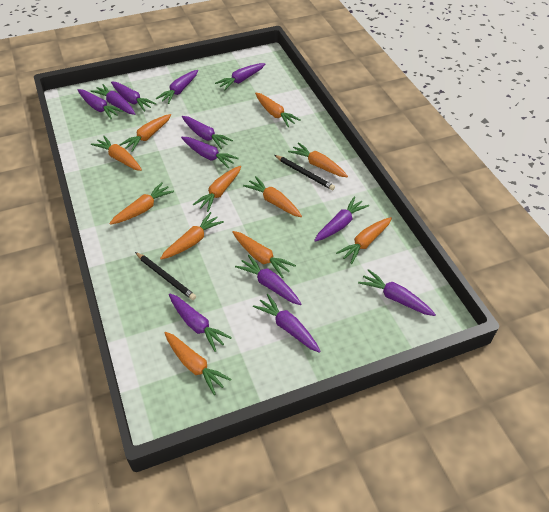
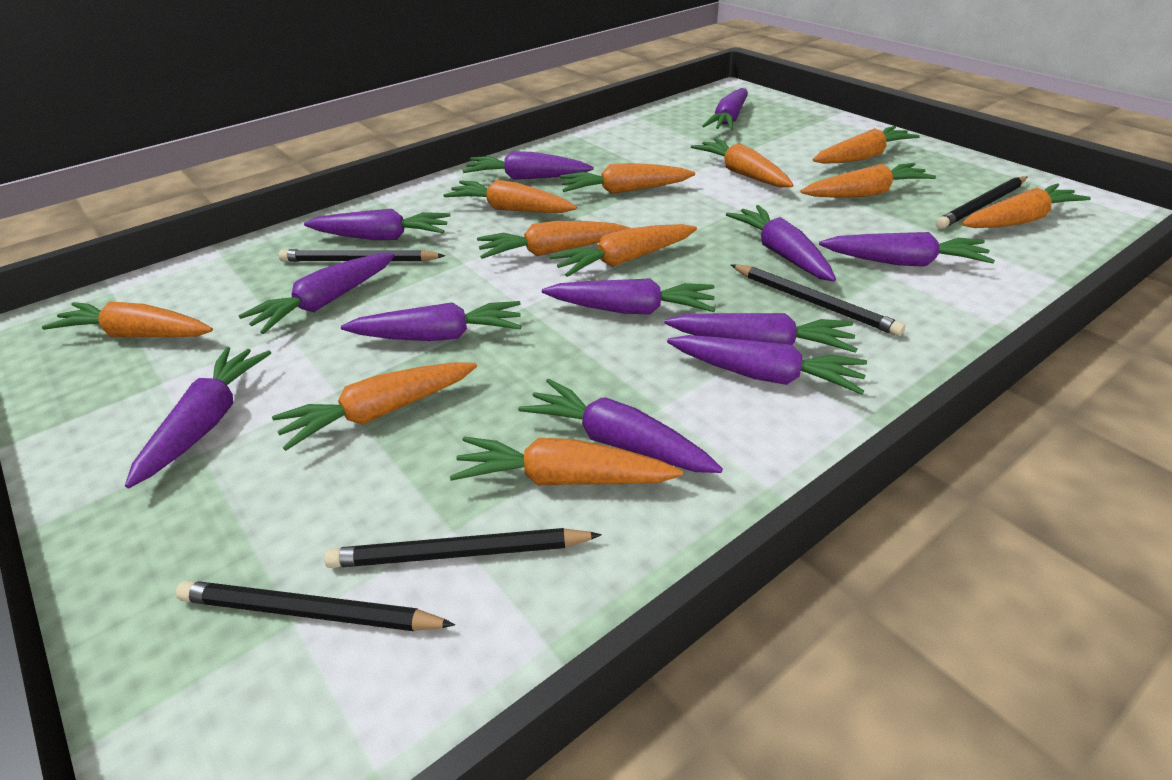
black pencil: [135,252,196,300] [274,155,335,190] = 2 -> [176,580,455,631] [279,249,445,262] [324,528,602,568] [730,264,905,336] [935,176,1027,229] = 5

